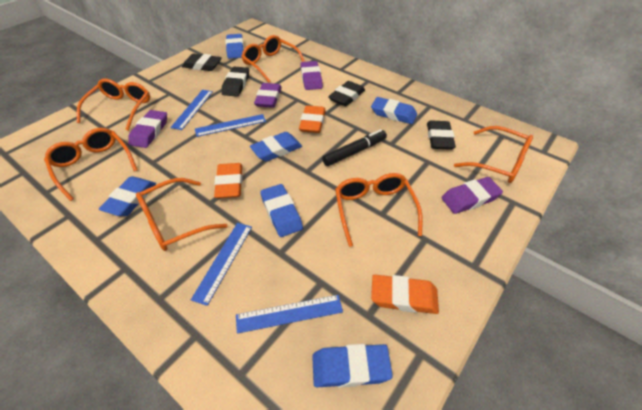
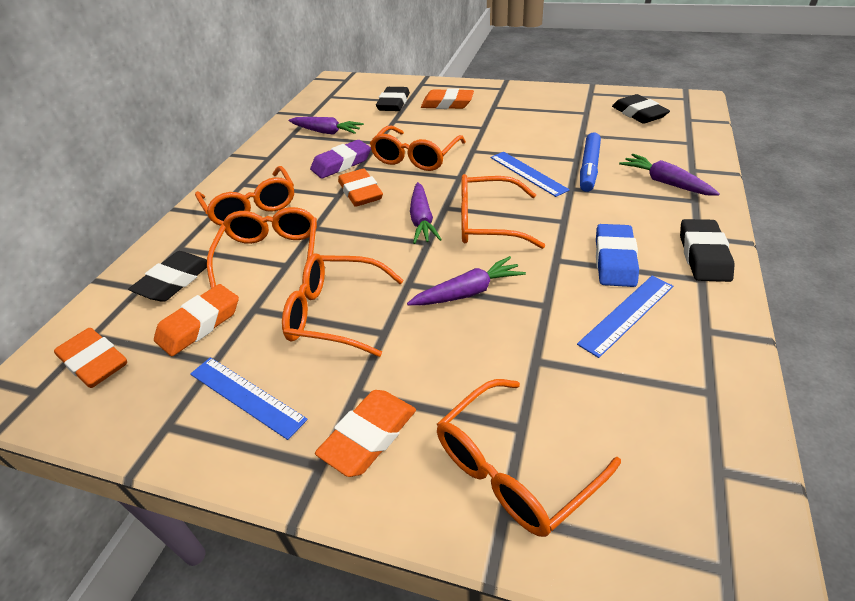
black marker: [322,129,387,166] = 1 -> none = 0
blue eraser: [99,177,156,216] [226,34,244,59] [250,132,302,162] [260,184,303,237] [312,344,393,388] [371,97,417,124] = 6 -> [596,224,639,287] = 1
blue marker: none = 0 -> [580,132,601,192] = 1
blue ruler: [170,90,213,130] [191,223,252,306] [195,114,266,137] [236,295,343,334] = 4 -> [190,357,308,440] [491,152,570,197] [577,276,673,358] = 3
orange eraser: [214,163,243,198] [299,105,326,133] [371,275,439,314] = 3 -> [54,328,127,388] [154,284,239,356] [315,390,416,477] [338,169,383,207] [421,88,474,109] = 5
purple carrot: none = 0 -> [289,117,364,135] [407,256,526,306] [410,182,442,244] [619,154,720,196] = 4
purple eraser: [128,110,167,148] [254,83,282,108] [300,61,323,90] [442,177,503,214] = 4 -> [310,140,371,179] = 1

